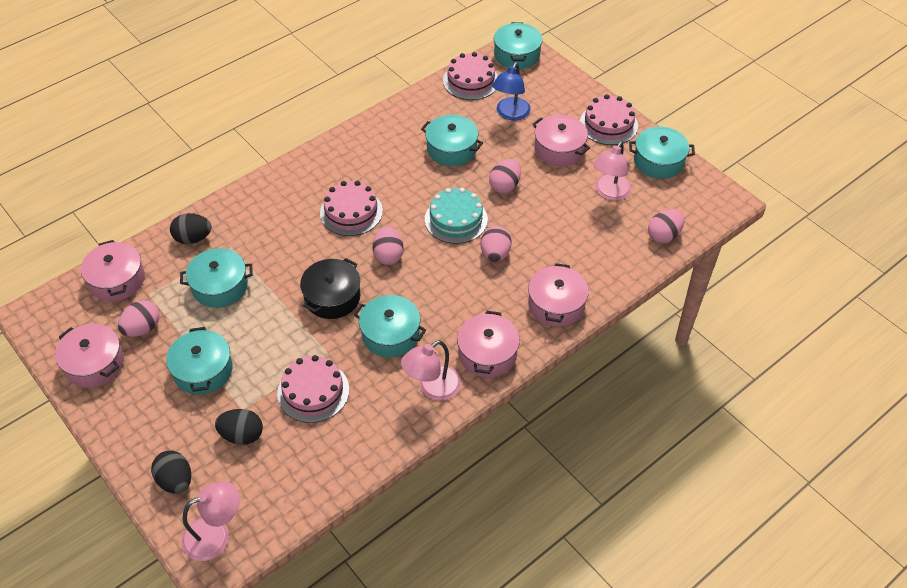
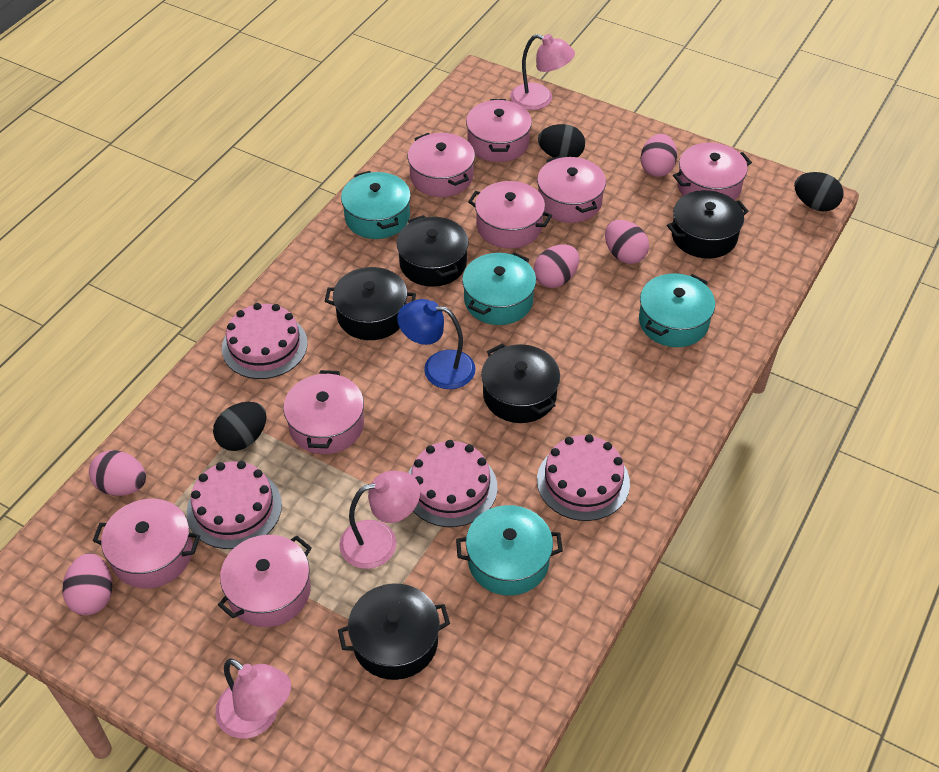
black pot: [300,258,360,319] = 1 -> [325,267,416,340] [338,584,450,680] [396,215,469,287] [481,343,560,423] [667,190,749,259] = 5
pink pot: [55,324,124,388] [81,240,145,301] [457,311,520,377] [528,263,589,327] [532,115,590,166] = 5 -> [93,499,200,589] [218,535,312,627] [283,370,364,454] [408,133,475,197] [466,99,532,162] [468,181,552,249] [537,156,606,223] [673,143,752,200] = 8
turquoise cake: [425,188,488,244] = 1 -> none = 0
turquoise pot: [166,327,233,395] [180,248,253,308] [354,295,426,358] [421,115,483,166] [494,22,543,69] [629,127,695,179] = 6 -> [341,171,411,239] [456,505,563,596] [462,252,536,325] [639,273,715,347] = 4

